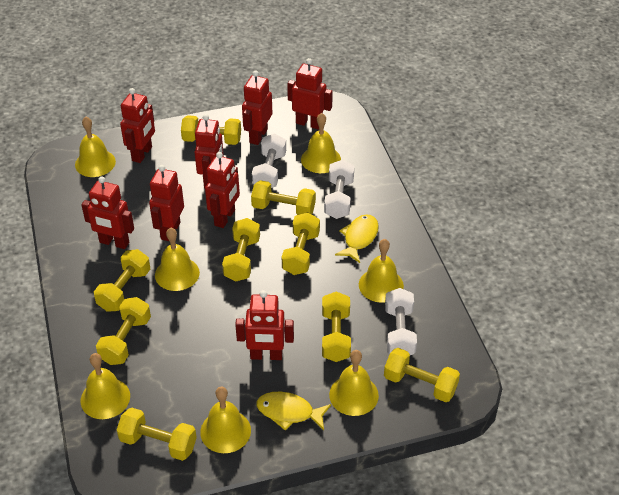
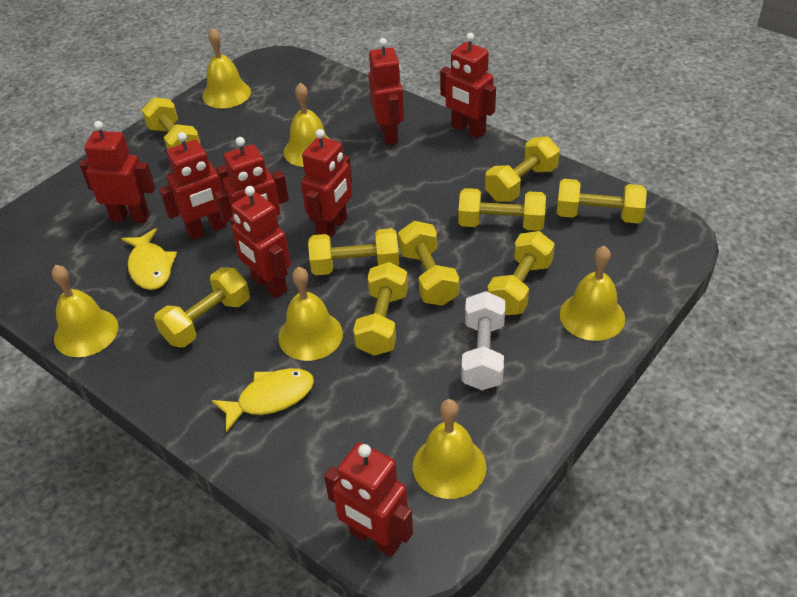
white dumbbell: [252,133,286,188] [324,160,354,219] [385,288,417,355] = 3 -> [461,291,505,390] = 1
yellow bell: [75,117,116,177] [81,353,130,419] [155,228,200,291] [200,387,251,453] [301,113,341,173] [329,350,379,416] [359,239,404,303] = 7 -> [51,265,118,357] [202,28,251,108] [278,267,343,361] [284,83,330,167] [413,399,486,499] [560,246,625,341] = 6

